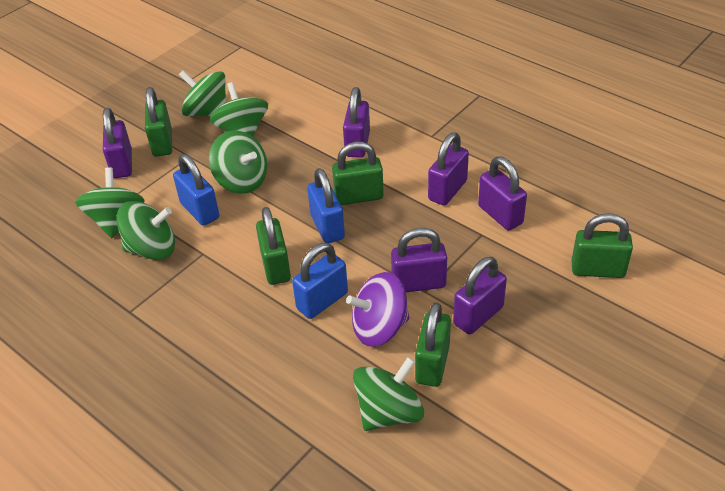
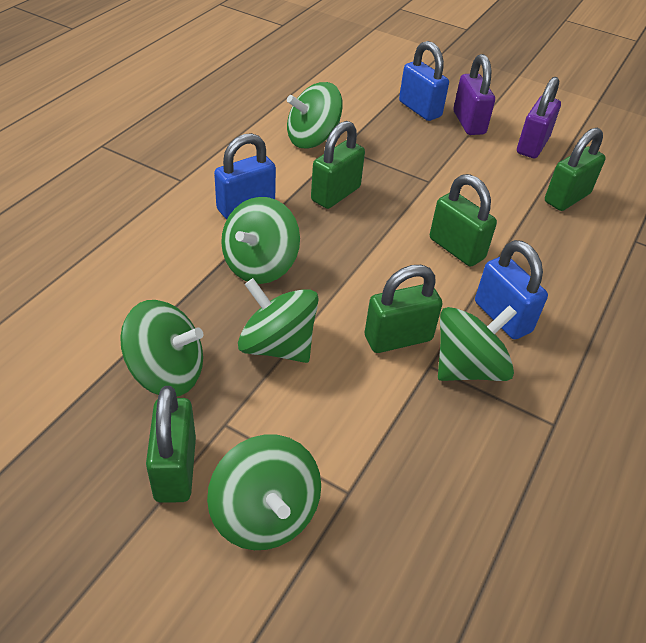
purple padlock: [103,108,132,178] [343,87,370,158] [391,228,447,292] [428,132,469,206] [453,257,507,334] [478,156,527,230] = 6 -> [454,54,495,135] [517,77,561,158] = 2
purple spinning top: [346,272,410,347] = 1 -> none = 0

